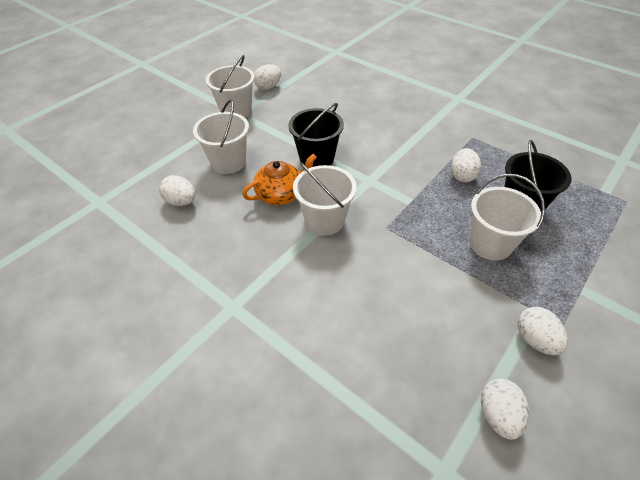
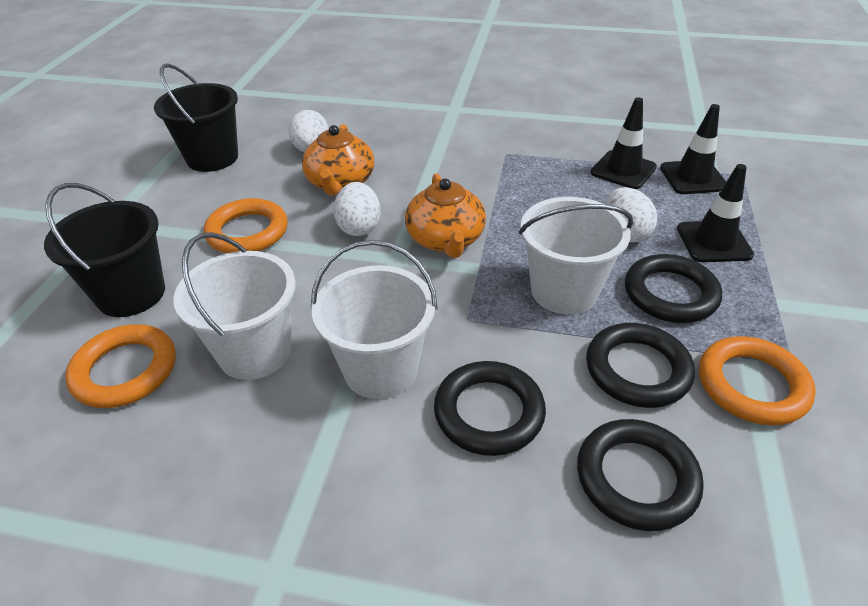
black ring: none = 0 -> [434,361,546,456] [577,419,704,531] [586,323,695,408] [625,254,722,323] = 4
black traffic cone: none = 0 -> [590,97,657,189] [660,104,726,194] [677,164,754,262] = 3
orange ring: none = 0 -> [65,324,176,408] [204,198,288,253] [699,336,816,426] = 3
orange teapot: [242,154,317,205] = 1 -> [302,124,374,196] [405,173,486,258] = 2
white bucket: [193,100,249,174] [206,55,255,118] [293,162,357,236] [470,174,545,261] = 4 -> [173,232,296,380] [311,240,438,399] [519,197,633,315] = 3
white egg: [159,175,196,206] [254,64,281,90] [451,148,481,182] [481,379,529,440] [518,307,568,355] = 5 -> [288,110,329,152] [334,182,381,236] [605,187,657,243] = 3

